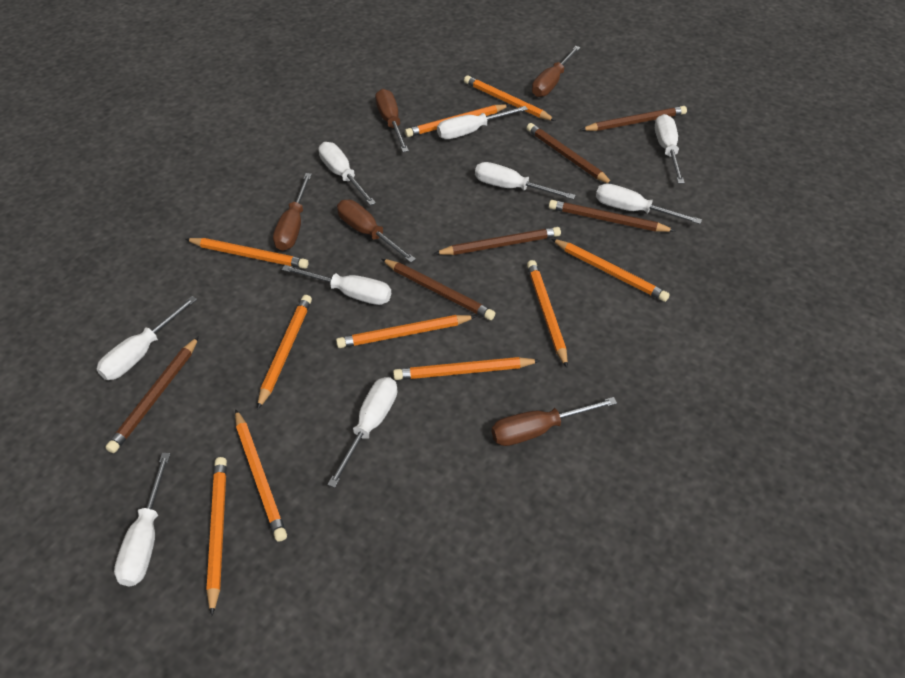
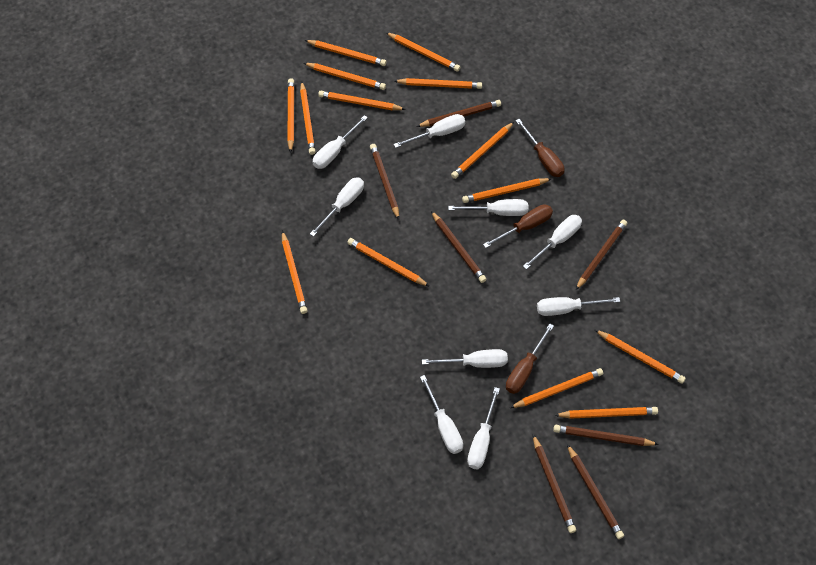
brown pencil: [106,336,199,453] [382,259,495,320] [434,227,561,255] [527,123,613,184] [549,200,675,232] [581,106,687,131] = 6 -> [370,144,399,220] [416,100,501,127] [431,211,487,283] [533,434,576,533] [553,425,659,446] [567,444,624,539] [576,220,627,290] = 7
brown screwdriver: [273,173,312,251] [337,200,416,263] [375,89,409,152] [492,397,617,446] [532,46,581,97] = 5 -> [483,204,553,248] [506,323,554,394] [515,119,564,177] = 3
orange pencil: [186,238,309,269] [206,457,227,616] [235,409,287,542] [257,295,312,410] [336,315,477,348] [393,357,541,380] [405,104,510,137] [464,75,556,121] [527,260,568,368] [552,239,670,302] = 10 -> [282,231,308,314] [287,79,295,153] [300,82,316,155] [304,63,386,90] [305,40,386,66] [318,91,406,111] [347,238,430,287] [385,32,460,72] [395,78,482,89] [451,122,514,179] [462,178,551,203] [510,368,603,408] [554,407,658,419] [595,330,686,384] = 14

